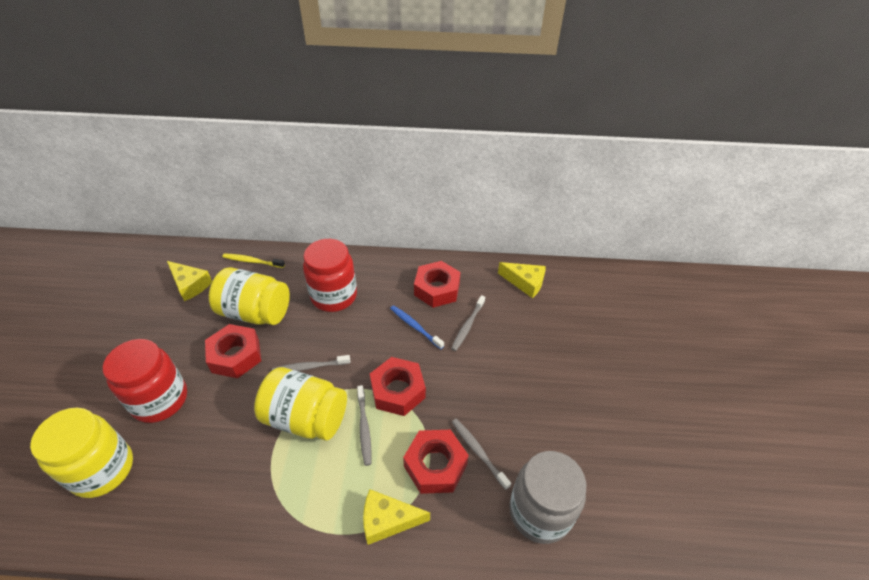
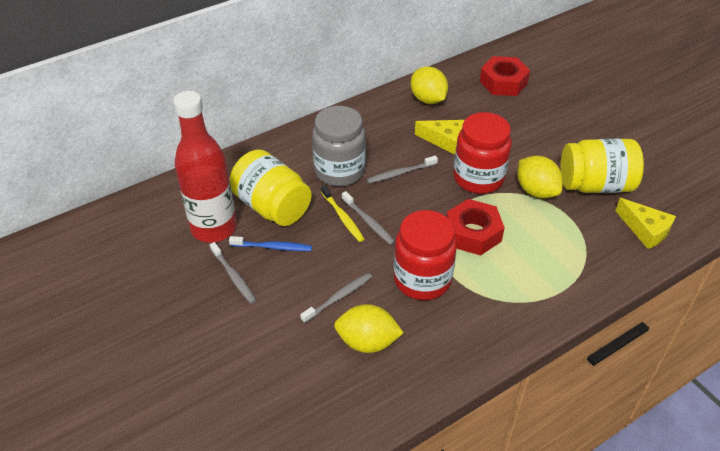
red bottle: none = 0 -> [173,91,236,243] = 1
red nut: [205,324,261,378] [370,357,426,416] [403,430,469,494] [414,261,461,308] = 4 -> [446,199,505,256] [479,56,530,96] = 2
yellow cheese: [167,261,212,301] [363,489,430,545] [498,262,546,298] = 3 -> [415,120,465,155] [615,198,676,249] = 2
yellow jar: [30,408,133,498] [209,267,290,325] [254,367,347,441] = 3 -> [230,149,312,226] [561,139,644,193] = 2
yellow lemon: none = 0 -> [334,304,404,353] [410,66,448,104] [518,156,563,198] = 3

